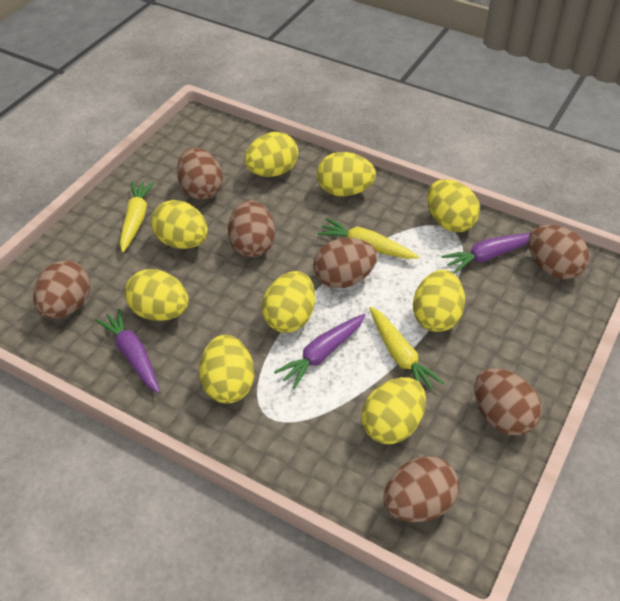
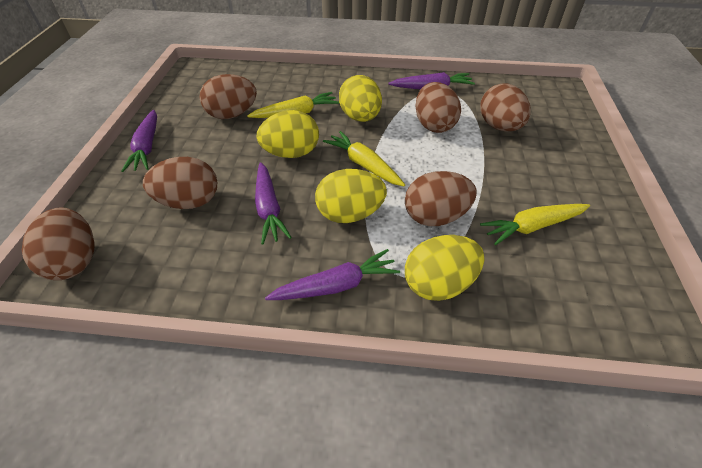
brown egg: [33,260,90,319] [177,148,223,200] [228,200,275,257] [313,238,377,288] [384,456,459,522] [474,368,542,436] [528,225,589,279] = 7 -> [22,207,95,280] [143,157,217,209] [199,74,257,119] [405,171,477,226] [416,82,461,133] [480,83,531,132] = 6
purple carrot: [95,308,160,393] [274,314,366,389] [441,233,530,274] = 3 -> [121,110,157,172] [255,162,292,245] [265,249,400,300] [388,72,475,89] = 4
yellow egg: [125,269,189,321] [151,200,208,249] [199,335,254,403] [244,132,298,177] [262,271,315,333] [317,152,376,196] [361,377,426,444] [413,270,465,332] [427,179,480,232] = 9 -> [257,110,319,158] [315,169,387,223] [339,75,382,122] [405,235,484,301] = 4

